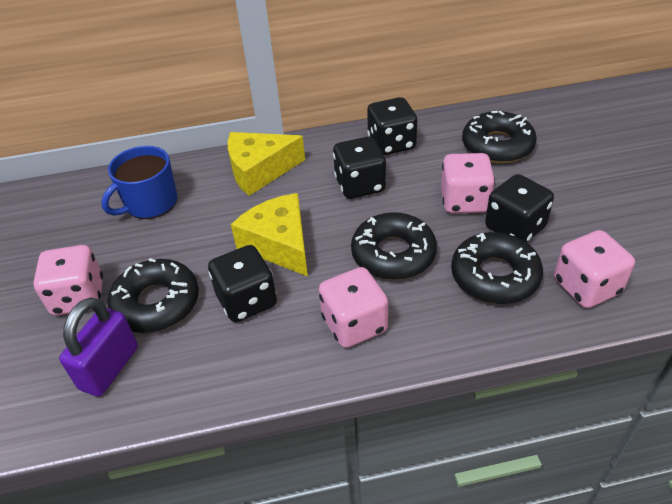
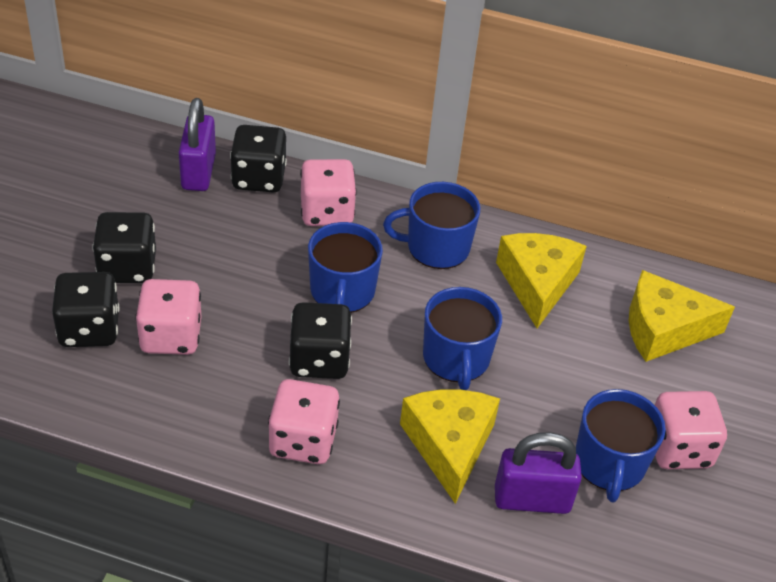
black donut: [107,258,199,333] [351,212,437,280] [451,232,543,304] [462,111,537,163] = 4 -> none = 0
blue mug: [101,146,177,219] = 1 -> [308,222,383,313] [383,182,480,269] [423,287,502,390] [576,389,666,503] = 4
purple padlock: [59,297,138,397] = 1 -> [179,98,216,191] [495,432,582,514] = 2
yellow cheese: [228,132,305,196] [231,193,308,276] = 2 -> [400,389,500,504] [496,233,587,328] [629,270,735,362] = 3

